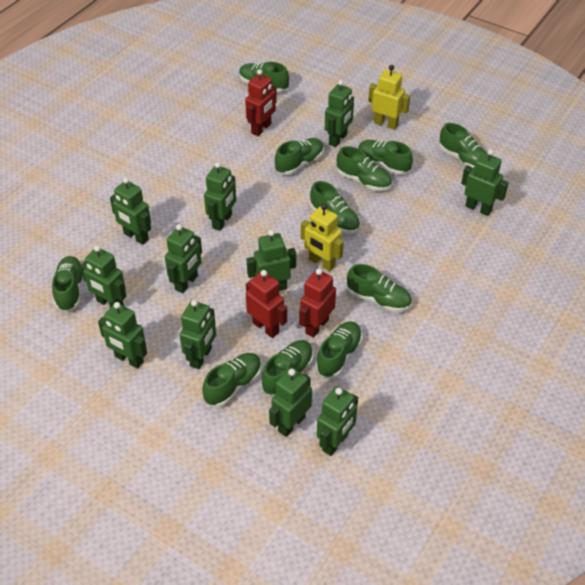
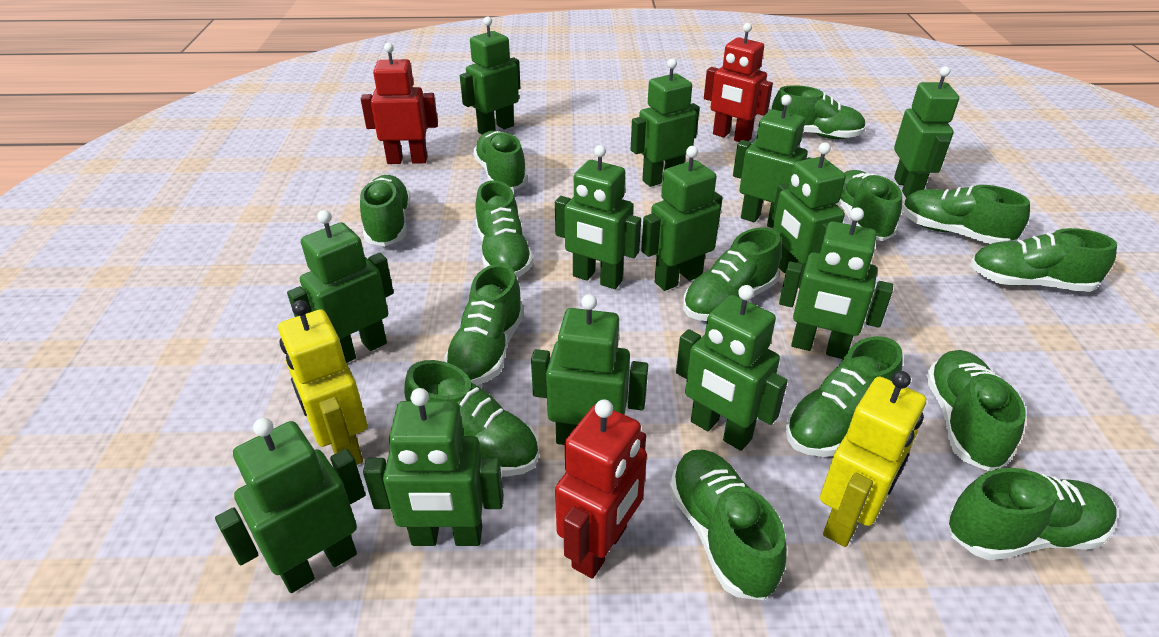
green robot: [80,245,126,308] [98,302,147,369] [110,178,151,245] [165,224,202,293] [180,300,216,369] [204,162,236,231] [247,230,296,291] [269,368,312,437] [317,386,358,456] [325,80,354,147] [461,149,509,216] = 11 -> [215,418,365,593] [287,210,394,363] [363,388,503,546] [460,16,520,134] [531,294,648,445] [555,145,641,289] [631,58,700,187] [641,146,723,291] [676,285,788,451] [733,95,811,228] [772,142,846,289] [779,207,893,359] [894,66,959,198] = 13
green shoe: [52,256,83,312] [202,353,262,407] [239,62,289,92] [261,340,314,396] [275,138,324,175] [310,181,360,234] [316,321,362,378] [337,146,392,191] [347,264,412,312] [358,140,413,175] [439,123,488,169] = 11 -> [360,175,410,246] [404,360,539,477] [444,264,524,385] [473,131,528,191] [475,180,534,278] [669,450,787,600] [683,227,782,321] [772,85,866,139] [785,336,902,457] [838,170,902,241] [902,185,1030,244] [926,350,1026,471] [948,468,1116,560] [970,228,1117,292] = 14

